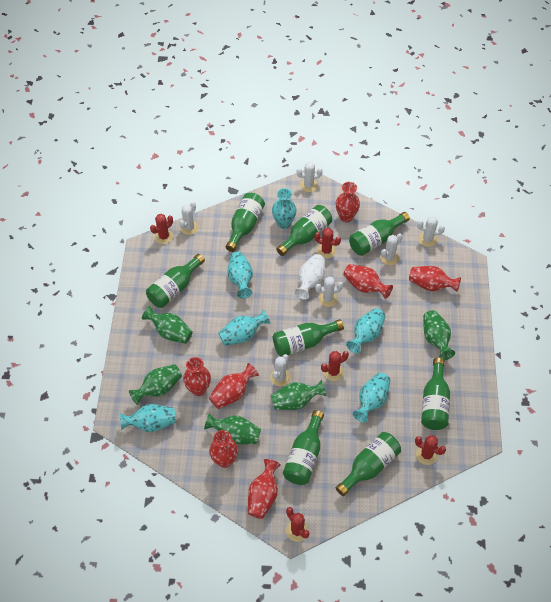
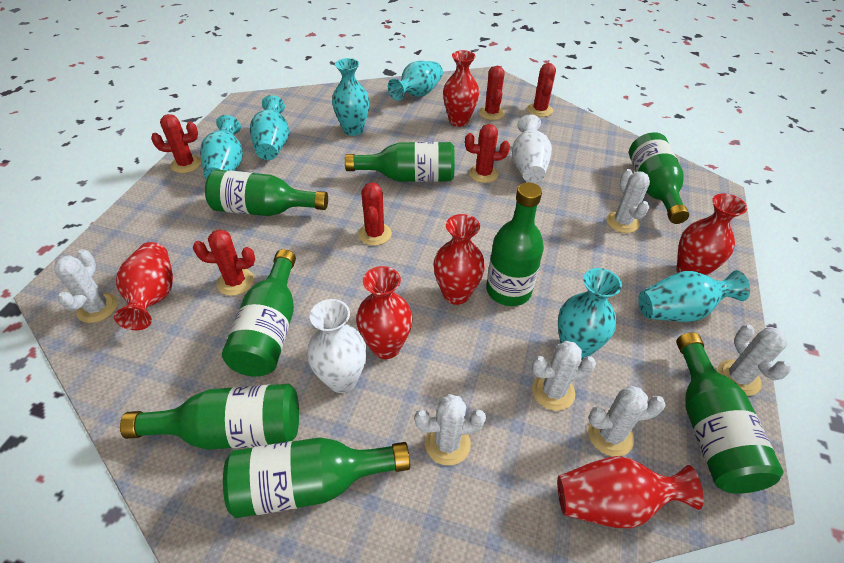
green vase: [129,364,182,405] [142,306,193,344] [204,413,261,444] [271,380,326,410] [423,310,455,360] = 5 -> none = 0
red cactus: [150,214,173,244] [286,507,310,542] [314,228,341,259] [321,351,349,381] [415,435,446,465] = 5 -> [151,114,201,173] [193,229,255,296] [358,182,392,246] [465,124,510,183] [479,66,505,120] [527,63,556,117] = 6
red vase: [183,357,211,396] [209,363,259,409] [209,430,238,468] [248,459,281,519] [336,182,360,222] [343,264,393,299] [409,266,461,292] = 7 -> [114,242,173,330] [356,266,413,359] [433,214,485,305] [443,50,479,127] [557,456,704,529] [676,193,747,276] = 6
white vase: [294,254,325,300] = 1 -> [307,299,367,393] [512,114,552,183] = 2

